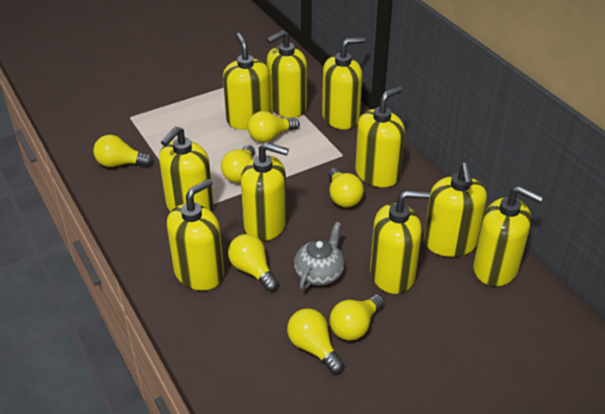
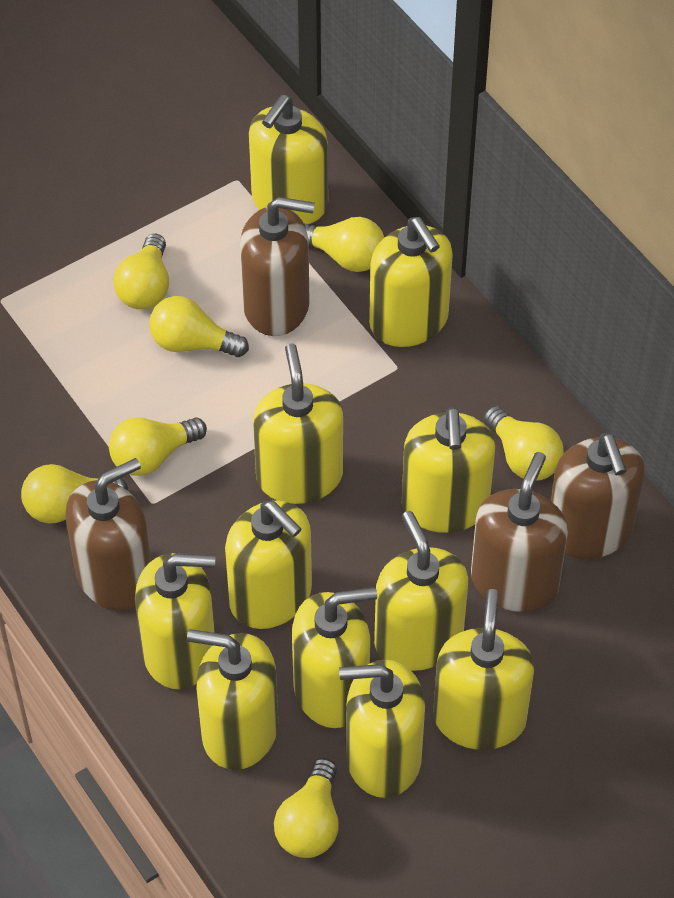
brown soap dispenser: none = 0 -> [65,458,151,611] [240,197,315,336] [471,452,568,612] [551,433,645,559] = 4
grey teapot: [294,222,345,290] = 1 -> none = 0
yellow soap dispenser: [159,126,214,212] [167,179,224,290] [223,33,271,130] [241,142,289,241] [267,30,307,118] [322,37,365,129] [355,86,405,188] [370,190,430,294] [424,163,487,257] [473,186,543,286] = 10 -> [135,553,215,689] [187,629,278,770] [225,501,312,629] [249,95,328,224] [253,343,343,504] [292,587,377,728] [339,660,425,798] [369,217,453,347] [374,511,468,671] [402,407,495,533] [433,589,534,750] = 11

